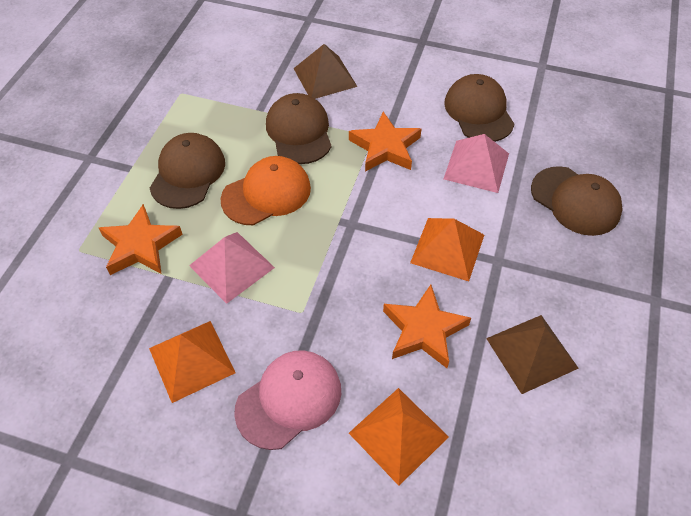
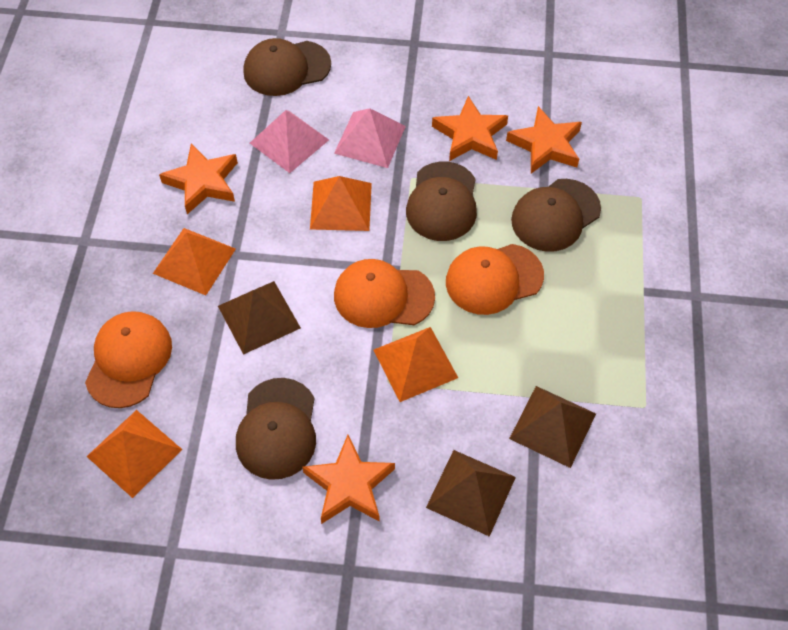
brown pyramid: [293,44,357,99] [486,315,579,394] = 2 -> [218,281,301,355] [426,450,516,537] [509,386,596,468] = 3
orange cap: [220,156,311,225] = 1 -> [85,311,172,408] [334,259,435,328] [446,244,544,315] = 3
orange pyramid: [149,321,236,403] [349,388,449,486] [410,218,484,281] = 3 -> [86,410,183,498] [153,228,236,295] [310,176,372,231] [373,327,458,402] = 4
orange star: [99,204,183,275] [349,112,421,172] [383,285,471,368] = 3 -> [159,143,238,214] [302,435,395,524] [432,96,508,161] [506,106,582,173] = 4
pink cap: [234,350,341,450] = 1 -> none = 0

